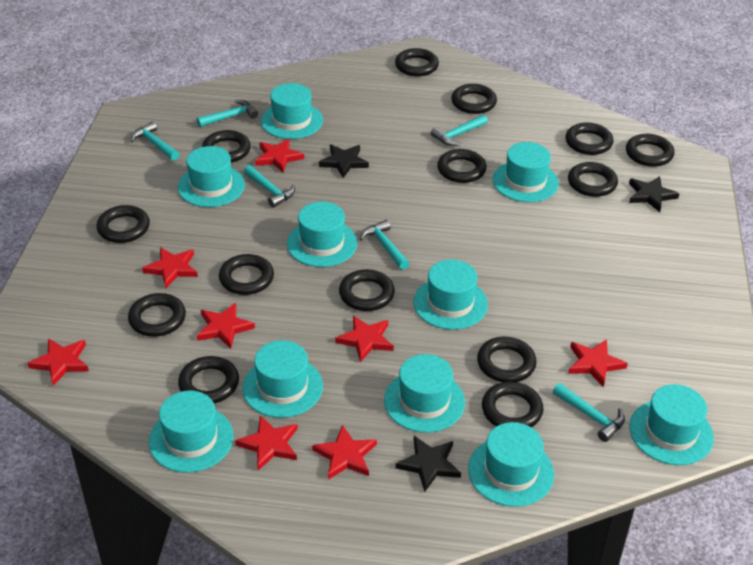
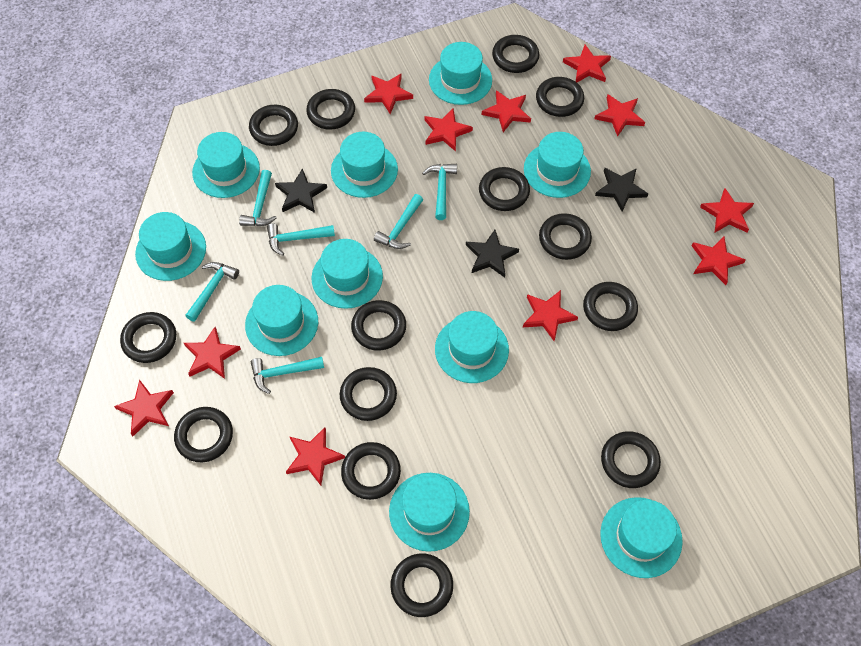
red star: [27,338,89,386] [142,247,198,288] [197,303,255,349] [235,415,298,470] [255,139,304,173] [312,425,377,480] [335,315,394,362] [568,339,628,387] = 8 -> [114,380,174,436] [184,327,241,379] [286,427,345,485] [364,74,413,114] [424,109,473,152] [482,90,531,132] [523,290,578,341] [563,45,611,82] [594,94,645,137] [692,236,746,285] [700,188,754,233] = 11

